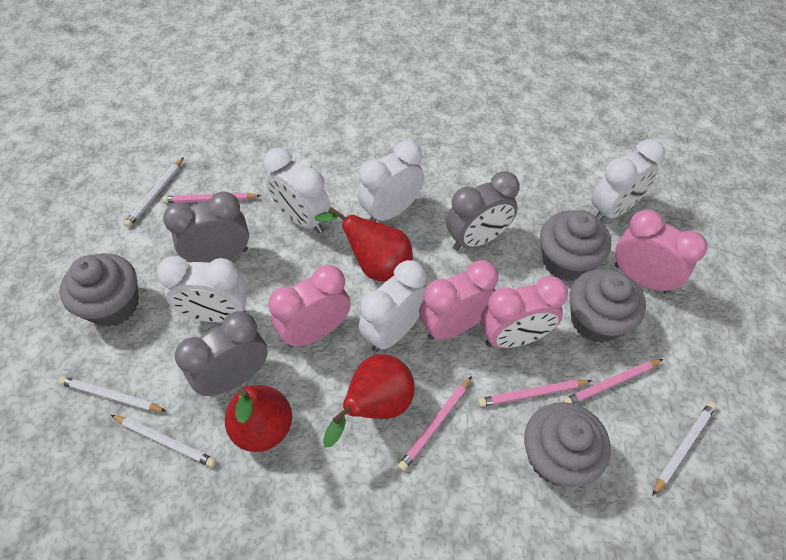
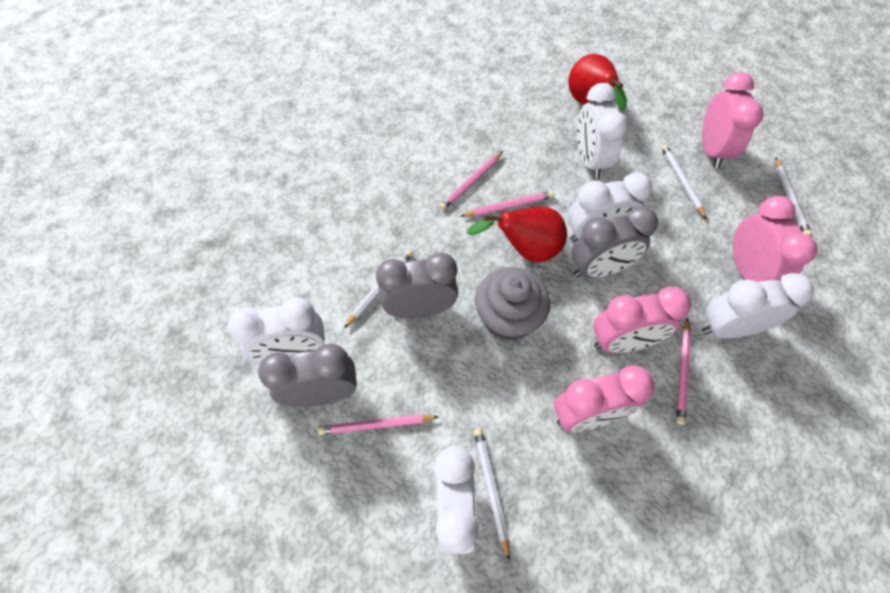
grey cupcake: [60,253,139,327] [524,402,611,487] [540,210,611,281] [570,268,646,343] = 4 -> [475,267,550,341] = 1
red pear: [225,385,292,452] [314,207,413,282] [323,354,415,447] = 3 -> [467,207,567,262] [568,54,627,110] = 2

